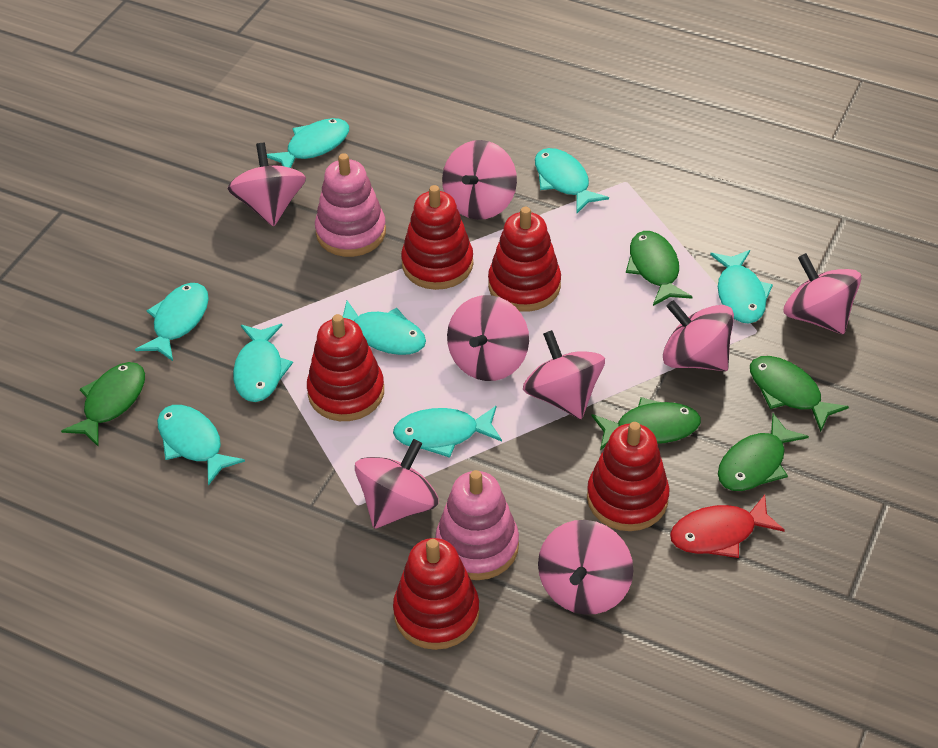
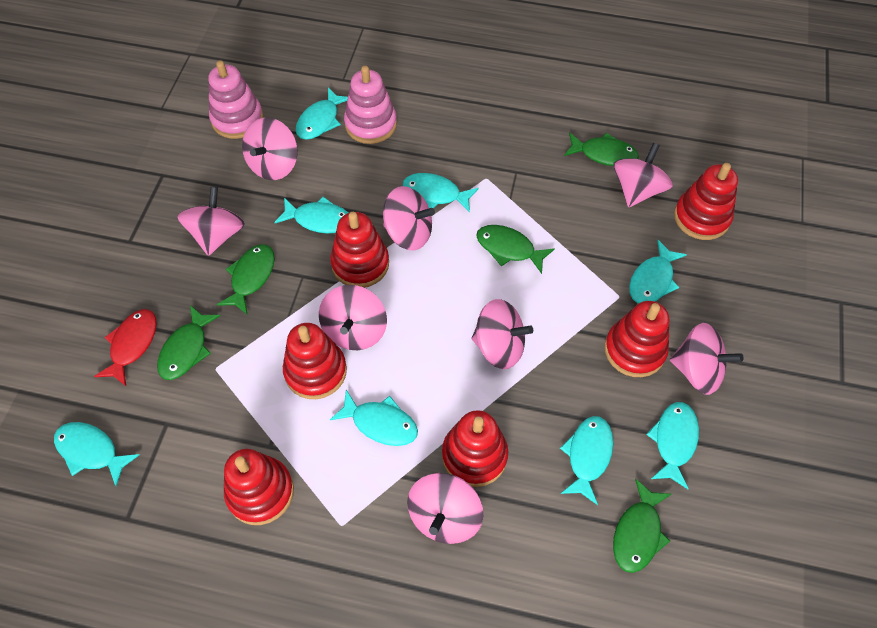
red stacking toy: [307,314,384,421] [393,538,480,650] [401,185,473,290] [488,207,561,312] [587,422,669,531] = 5 -> [224,449,294,525] [283,323,347,399] [330,212,389,288] [442,410,508,487] [604,301,669,377] [674,163,738,240] = 6

